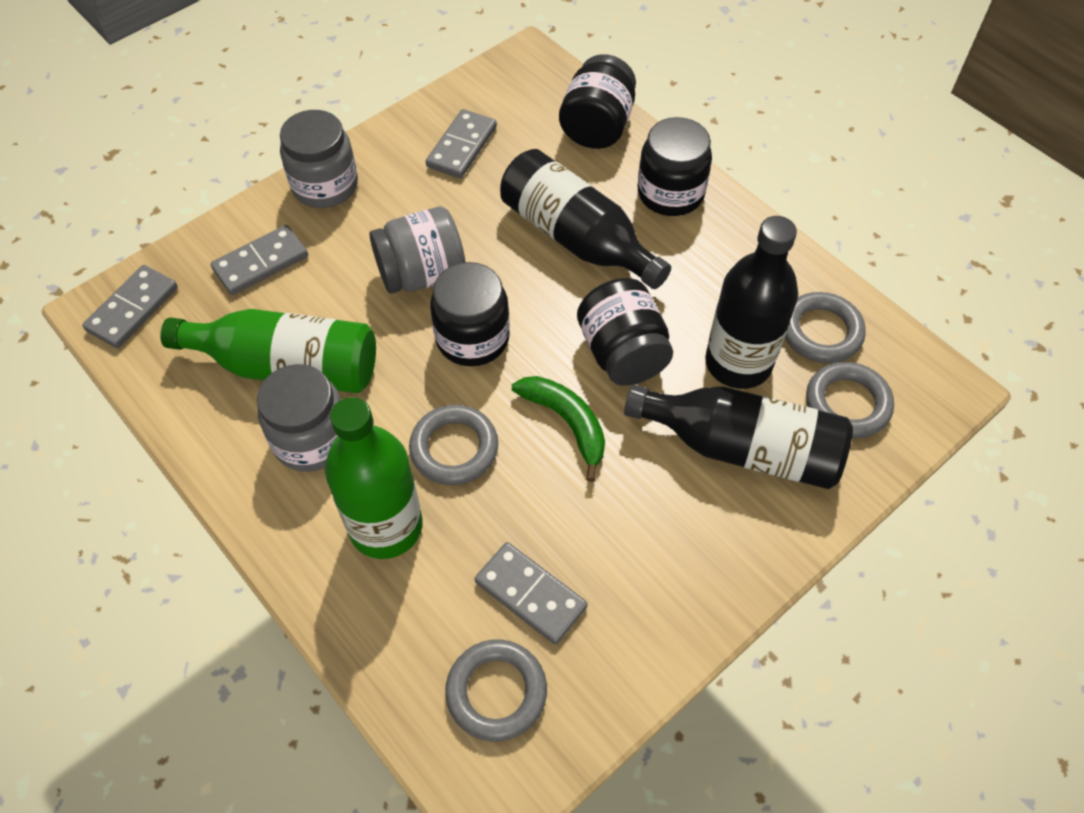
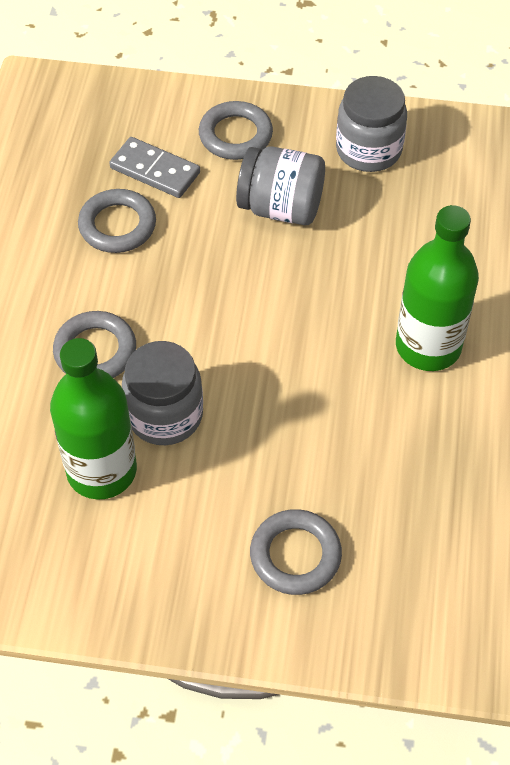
black bottle: [500,149,671,289] [624,385,853,489] [705,216,798,389] = 3 -> none = 0
black jar: [430,262,510,366] [559,54,636,149] [577,278,673,386] [638,117,712,216] = 4 -> none = 0
green banana: [512,376,605,482] = 1 -> none = 0
grey domino: [82,265,178,348] [211,225,308,295] [426,109,497,179] [475,542,588,644] = 4 -> [109,137,200,198] = 1

